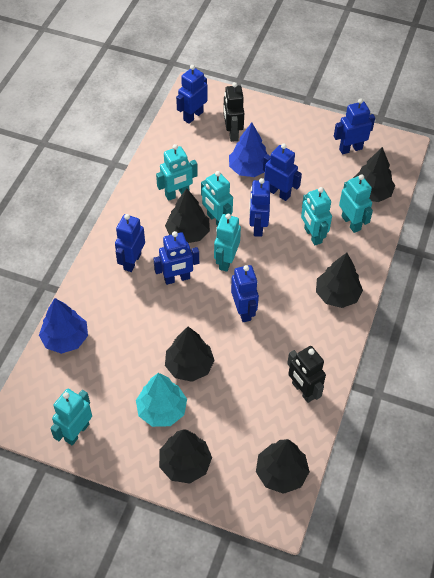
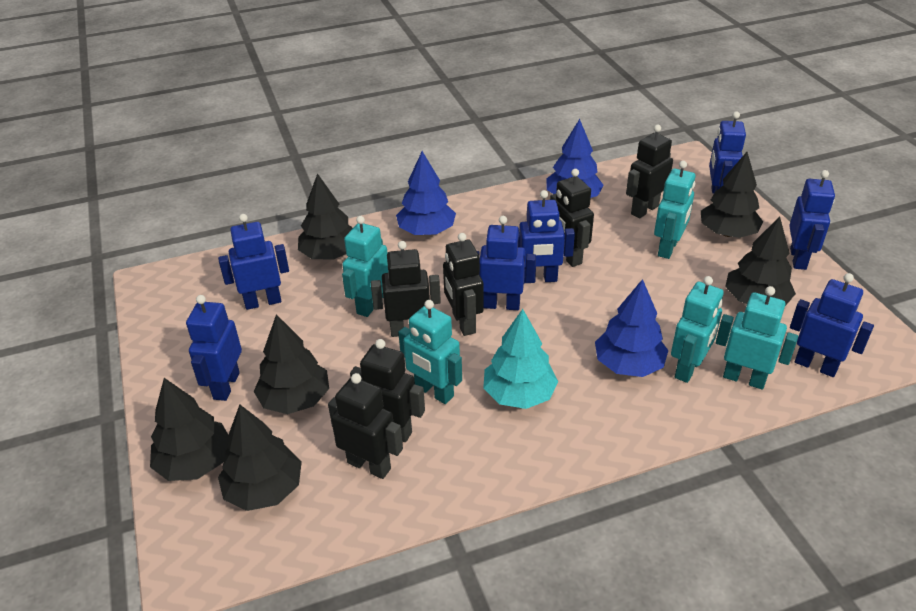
black robot: [223,82,244,142] [287,346,326,403] = 2 -> [328,373,403,479] [350,339,425,442] [371,241,441,337] [443,233,484,336] [550,169,594,267] [626,125,673,218] = 6
blue tree: [39,298,88,354] [229,122,267,177] = 2 -> [396,151,456,235] [546,119,604,198] [595,279,668,377] = 3
turquoise robot: [50,389,92,445] [156,144,198,201] [201,171,233,226] [214,214,241,272] [301,187,332,245] [339,174,373,233] = 6 -> [342,216,388,317] [398,300,462,404] [654,161,696,259] [671,276,724,383] [716,286,798,390] = 5

